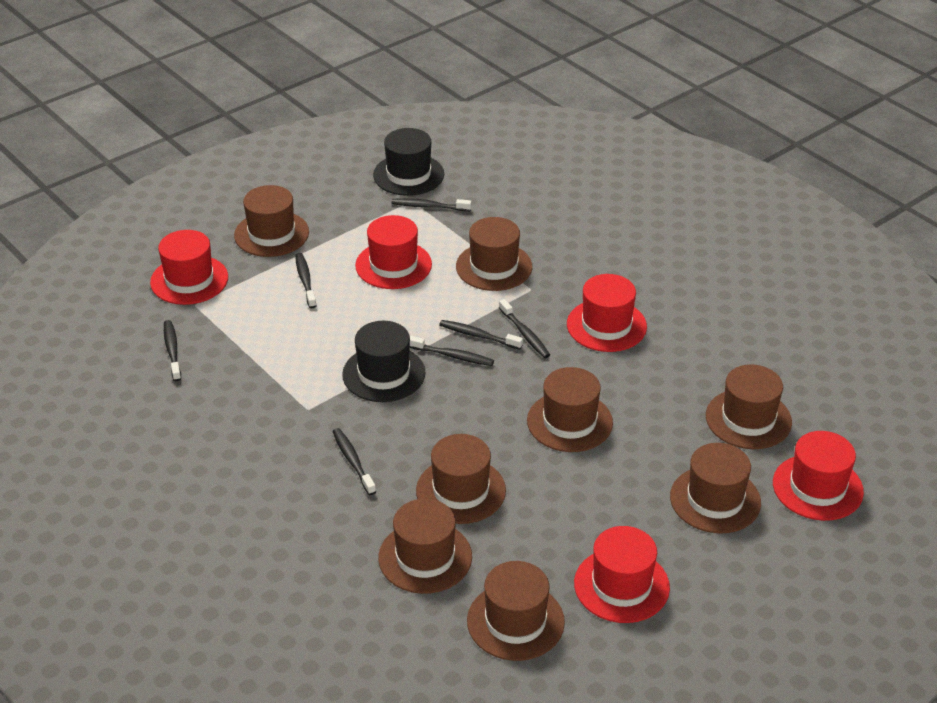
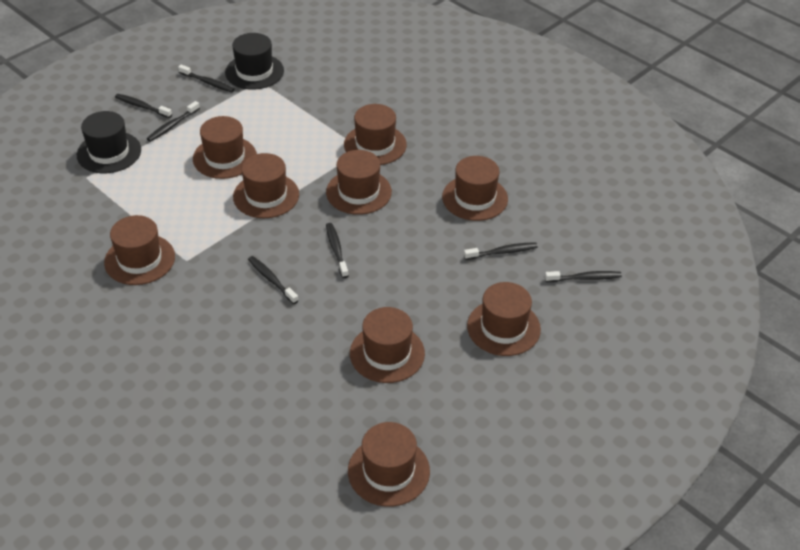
brown hat: [234,185,309,257] [378,499,472,594] [416,434,506,524] [456,217,532,291] [467,561,565,661] [527,367,613,452] [670,443,761,533] [706,364,792,449] = 8 -> [104,215,175,285] [193,116,257,179] [233,153,299,218] [326,150,392,215] [344,104,407,165] [348,422,430,507] [350,307,425,383] [442,156,508,221] [467,282,541,356] = 9
red hat: [150,230,228,305] [355,215,432,289] [567,274,647,352] [574,526,670,623] [773,431,864,521] = 5 -> none = 0

